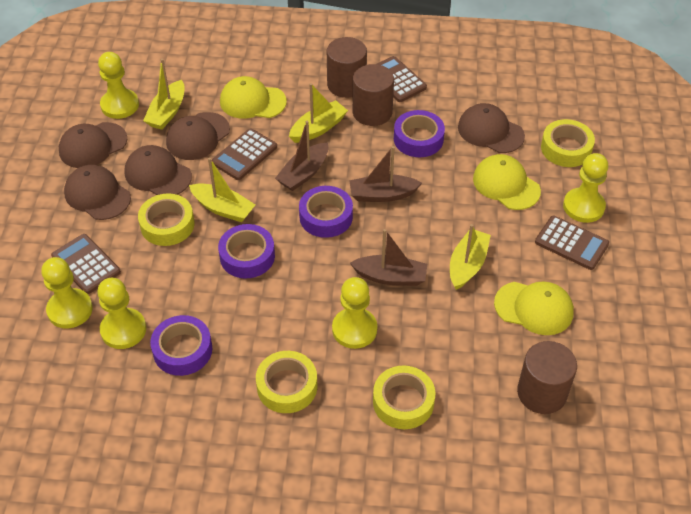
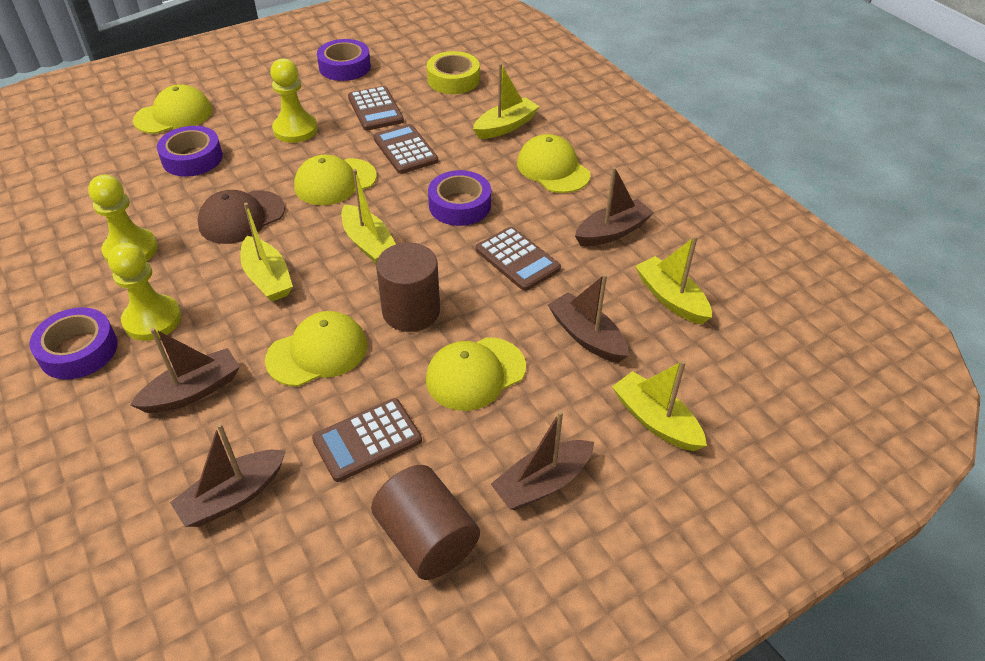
brown boat: [275,121,328,191] [349,146,422,202] [350,229,427,286] = 3 -> [130,328,240,413] [170,423,286,527] [491,411,594,510] [548,274,629,363] [575,167,654,246] = 5
brown cap: [59,122,127,168] [64,165,131,220] [124,145,192,195] [166,112,230,160] [458,103,525,153] = 5 -> [198,190,285,244] = 1
brown cylinder: [327,37,367,98] [353,64,394,126] [517,341,577,414] = 3 -> [371,465,480,580] [376,243,440,332] = 2
yellow boat: [143,59,185,130] [189,158,256,222] [289,83,348,143] [450,224,491,290] = 4 -> [240,203,293,301] [341,169,396,263] [473,63,540,139] [612,360,707,451] [635,236,712,324] = 5
yellow cap: [220,76,287,119] [473,154,541,210] [494,281,574,335] = 3 -> [133,84,212,134] [265,311,367,387] [294,155,377,205] [426,337,526,411] [517,134,590,193] = 5
yellow pawn: [41,257,93,329] [97,278,146,349] [98,52,139,119] [332,277,377,349] [563,153,608,223] = 5 -> [88,174,158,263] [108,243,181,341] [270,58,318,143] = 3
yellow tape: [138,193,195,246] [256,351,317,413] [373,365,435,429] [541,119,595,167] = 4 -> [427,51,480,94] = 1

